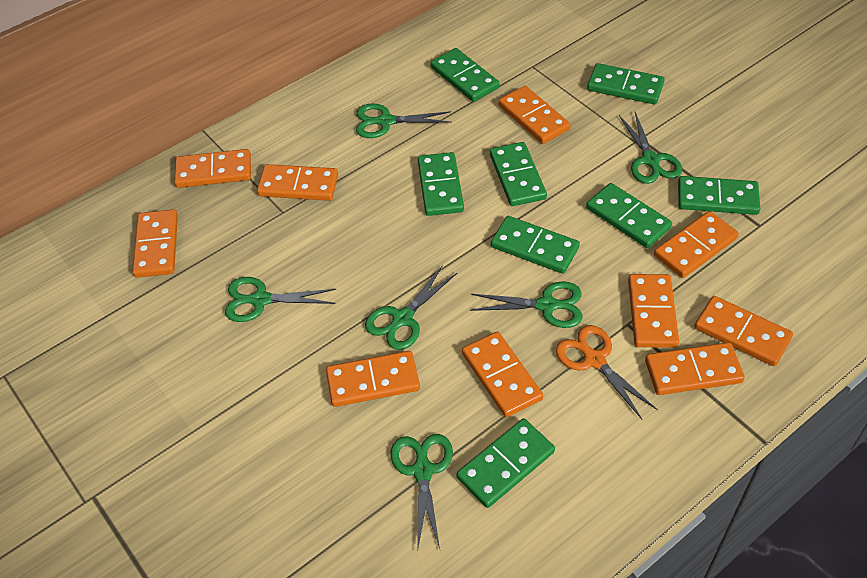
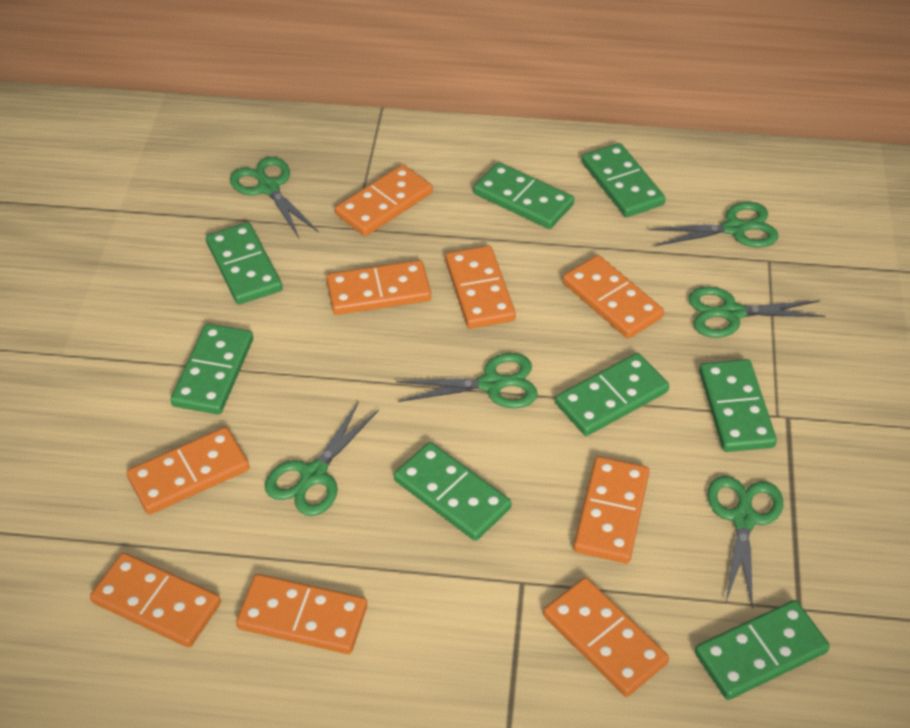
orange domino: [132,209,178,278] [174,149,251,188] [257,164,338,201] [326,351,420,407] [462,332,543,417] [498,86,570,144] [628,274,679,348] [645,342,745,395] [654,211,739,278] [694,296,793,366] = 10 -> [90,553,221,648] [127,427,249,515] [236,574,367,654] [326,260,431,315] [335,165,433,236] [445,246,516,329] [543,577,669,697] [563,255,664,339] [573,457,649,563] = 9
orange scissors: [556,325,658,420] = 1 -> none = 0

